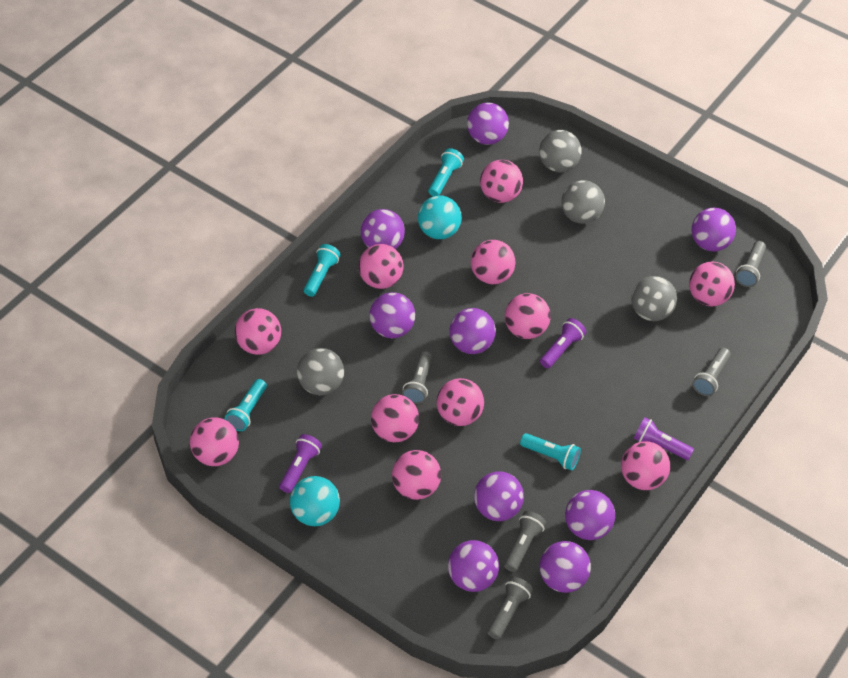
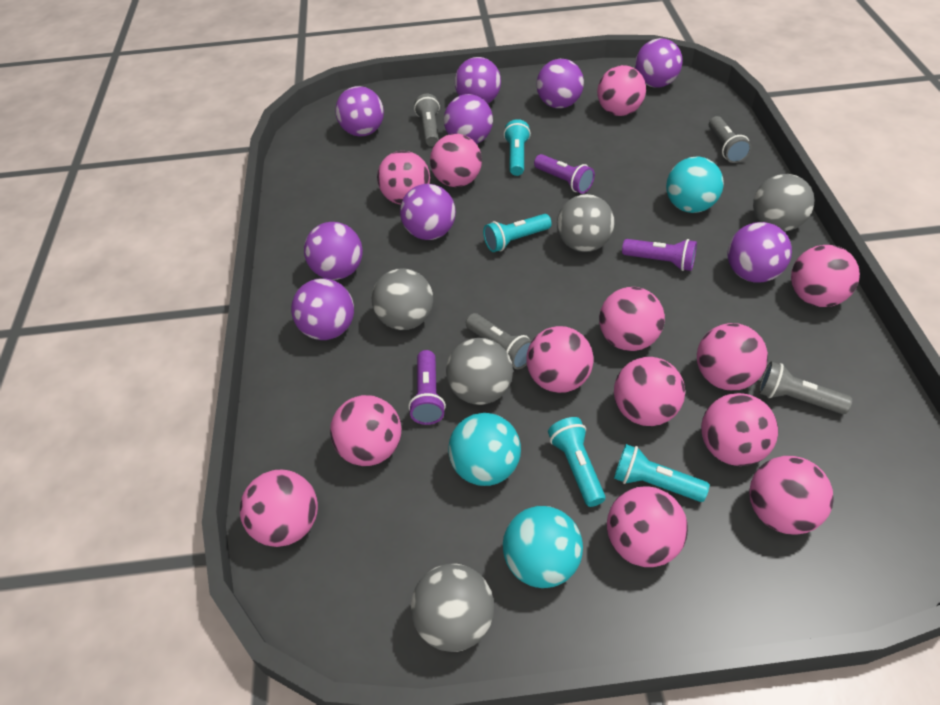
grey ball: [297,348,344,395] [539,130,582,172] [561,180,605,224] [631,276,677,321] = 4 -> [372,268,433,330] [411,563,494,652] [446,338,513,405] [557,194,615,252] [753,174,815,232] = 5
grey flashlight: [402,351,432,404] [487,576,533,640] [504,511,546,572] [692,348,731,396] [735,241,766,287] = 5 -> [414,94,440,146] [466,313,532,370] [709,116,752,163] [759,362,852,414] = 4
pink ball: [190,417,239,466] [235,308,281,355] [359,244,403,289] [371,394,419,443] [392,450,441,500] [437,378,484,426] [471,240,516,284] [480,160,523,203] [505,293,551,339] [621,441,670,490] [689,261,735,307] = 11 -> [240,470,318,547] [330,395,401,466] [377,151,430,205] [430,134,482,187] [526,326,594,393] [597,65,646,116] [599,287,665,351] [607,486,688,567] [614,357,685,426] [697,323,768,391] [701,393,778,466] [749,456,834,535] [791,245,860,307] = 13
turquoise ball: [290,476,340,526] [418,196,462,239] = 2 -> [448,413,521,486] [503,506,583,588] [666,157,724,213] = 3

